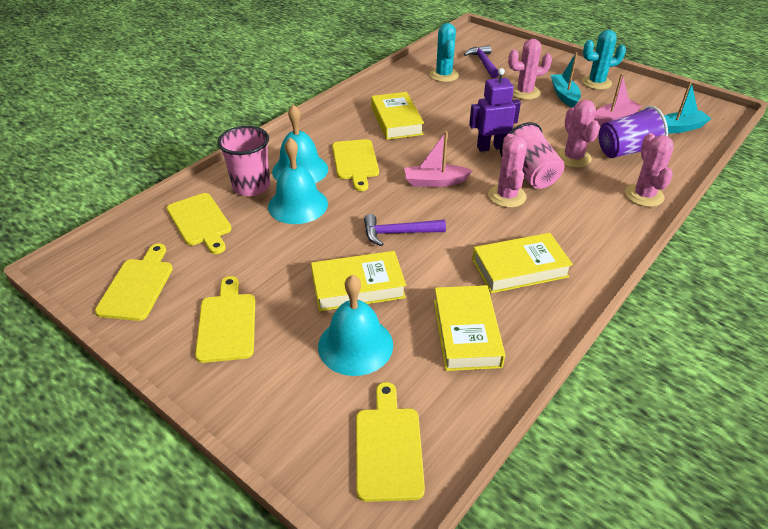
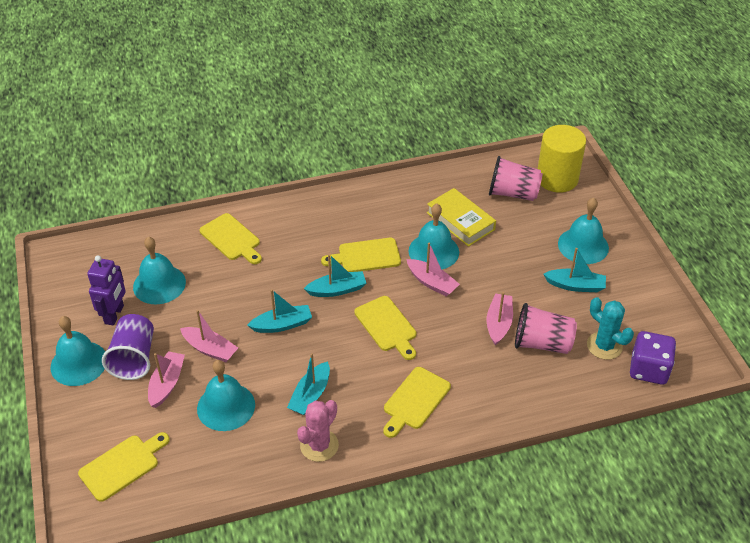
pink boat: [404,131,473,187] [594,73,642,126] = 2 -> [148,351,185,408] [180,310,238,362] [406,242,460,296] [486,292,513,345] = 4
pink cactus: [488,134,527,208] [508,39,552,100] [557,100,600,168] [625,133,673,207] = 4 -> [297,400,339,462] = 1
purple dice: none = 0 -> [630,331,676,385] = 1
purple hammer: [364,214,446,246] [464,45,499,78] = 2 -> none = 0
turquoise bell: [268,138,328,224] [272,104,328,183] [318,275,393,376] = 3 -> [51,316,105,386] [133,237,186,304] [197,360,255,431] [409,204,459,269] [558,198,609,264] = 5
turquoise boat: [551,52,581,107] [664,81,712,134] = 2 -> [247,289,312,333] [287,354,330,415] [304,254,366,297] [543,248,606,292] = 4
turquoise cactus: [429,23,459,82] [582,30,626,90] = 2 -> [587,297,634,360] = 1
yellow book: [311,251,406,311] [371,92,424,140] [434,285,505,371] [472,233,573,293] = 4 -> [427,188,496,247] = 1
yellow cylinder: none = 0 -> [538,125,586,193] = 1

